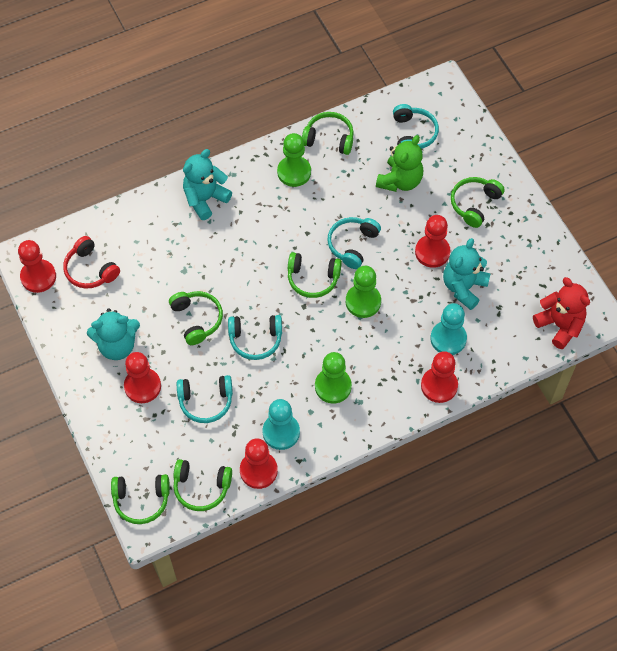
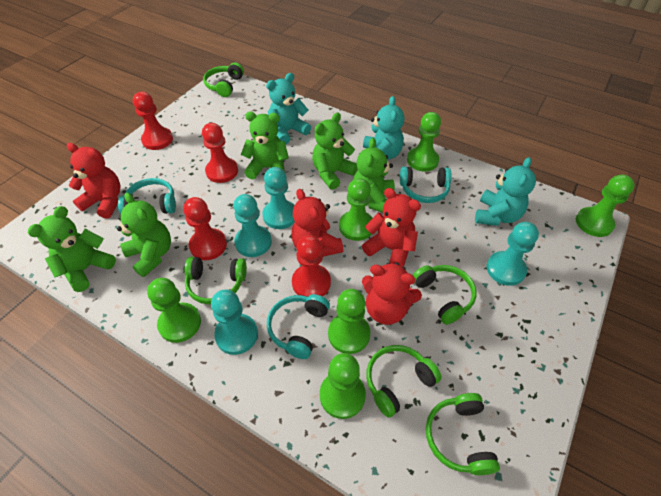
green headphones: [111,474,170,524] [169,291,223,345] [173,459,232,511] [288,252,342,298] [302,112,354,155] [451,177,505,228] = 6 -> [185,257,247,304] [203,62,244,97] [366,345,442,418] [413,265,476,325] [426,393,500,475] = 5
green pawn: [277,133,311,187] [315,352,352,404] [346,266,381,318] = 3 -> [147,278,201,343] [320,353,366,419] [328,289,370,354] [339,178,372,241] [407,112,441,171] [576,174,635,237] = 6
green teddy bear: [376,135,423,192] = 1 -> [28,206,116,292] [117,192,171,277] [241,111,289,180] [312,113,357,190] [353,138,395,213] = 5
red headphones: [63,236,120,289] = 1 -> none = 0
red pawn: [18,240,56,293] [124,352,161,403] [240,438,278,489] [415,215,450,268] [421,351,458,403] = 5 -> [133,92,173,150] [183,197,227,260] [202,123,238,183] [292,235,331,297] = 4
red teddy bear: [533,277,590,349] = 1 -> [67,143,121,219] [291,189,343,257] [362,188,421,267] [362,262,422,325] = 4
turquoise headphones: [177,375,233,423] [228,315,282,360] [327,217,381,269] [393,104,439,149] = 4 -> [118,178,176,214] [267,294,330,359] [400,167,452,203] = 3
turquoise pawn: [263,399,300,450] [430,303,467,355] = 2 -> [211,289,258,355] [233,194,272,257] [262,167,295,229] [487,222,539,286] = 4

